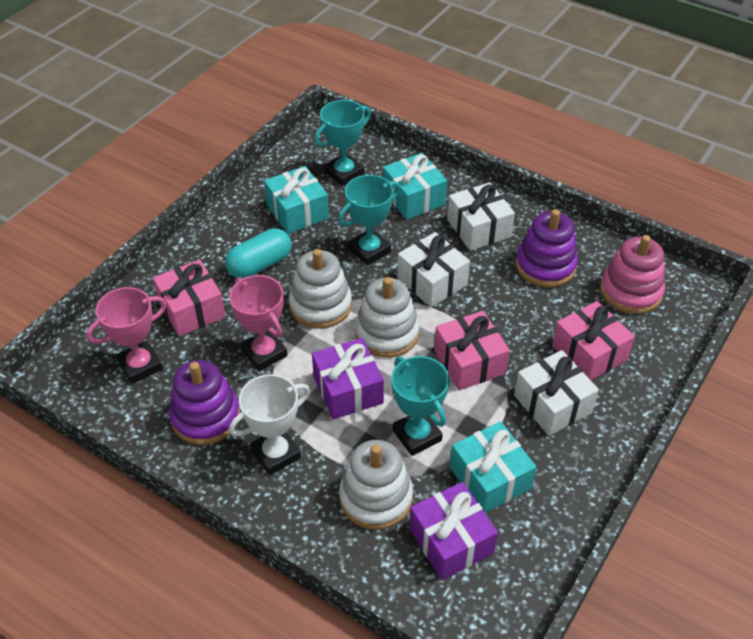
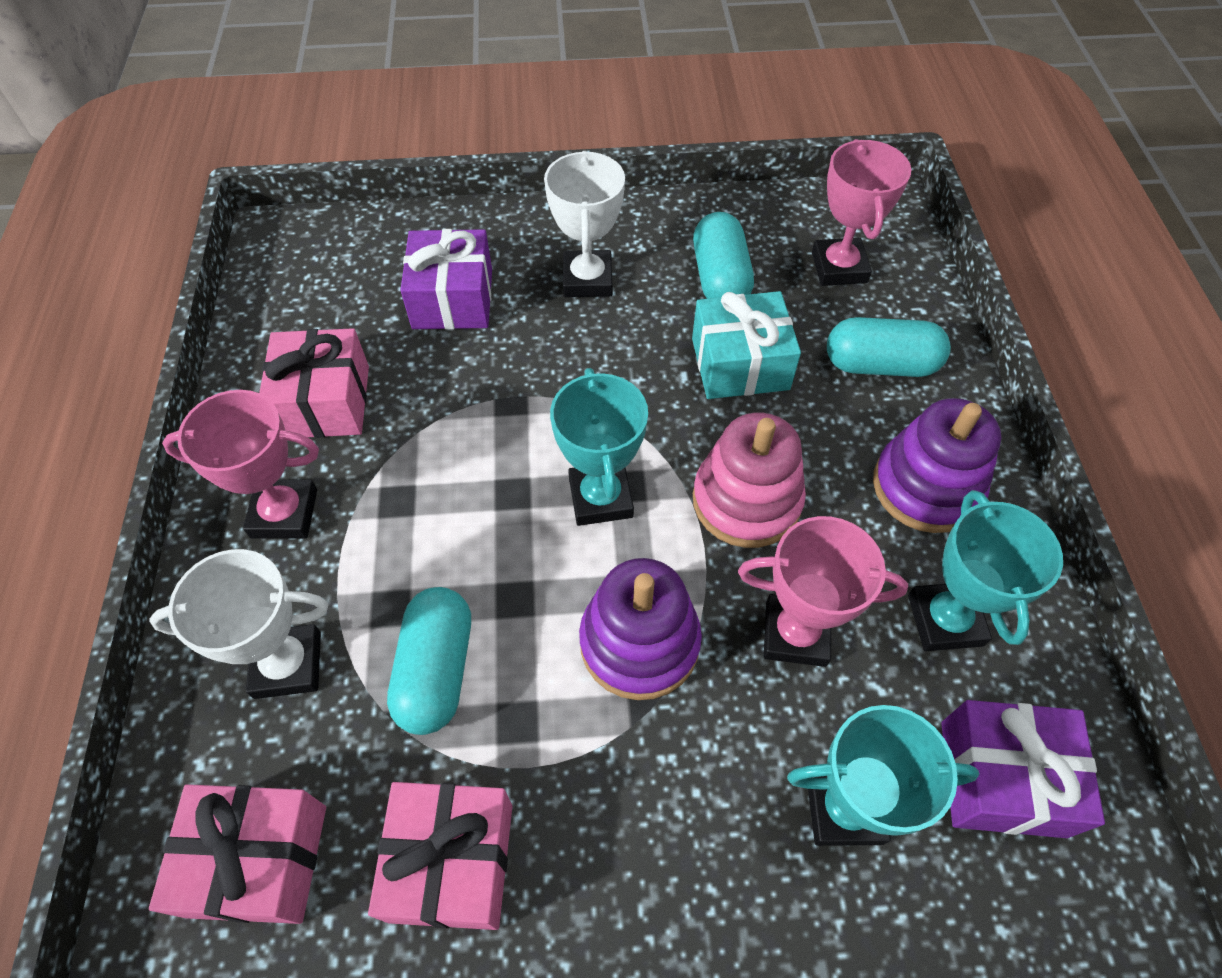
pink trophy: [86,287,167,384] [229,275,287,371] = 2 -> [162,390,319,538] [738,516,908,667] [812,139,911,286] = 3
turquoise capsule: [225,228,292,279] = 1 -> [387,587,471,735] [693,212,754,299] [827,317,951,377] = 3
turquoise gift: [264,166,329,234] [383,153,447,220] [450,421,536,513] = 3 -> [692,291,801,399] = 1
white gift: [397,232,470,307] [447,182,515,251] [514,350,599,436] = 3 -> none = 0
white stacking toy: [289,249,352,329] [339,440,413,530] [355,277,420,358] = 3 -> none = 0
white trophy: [229,374,310,475] = 1 -> [149,549,328,699] [544,151,625,297] = 2

